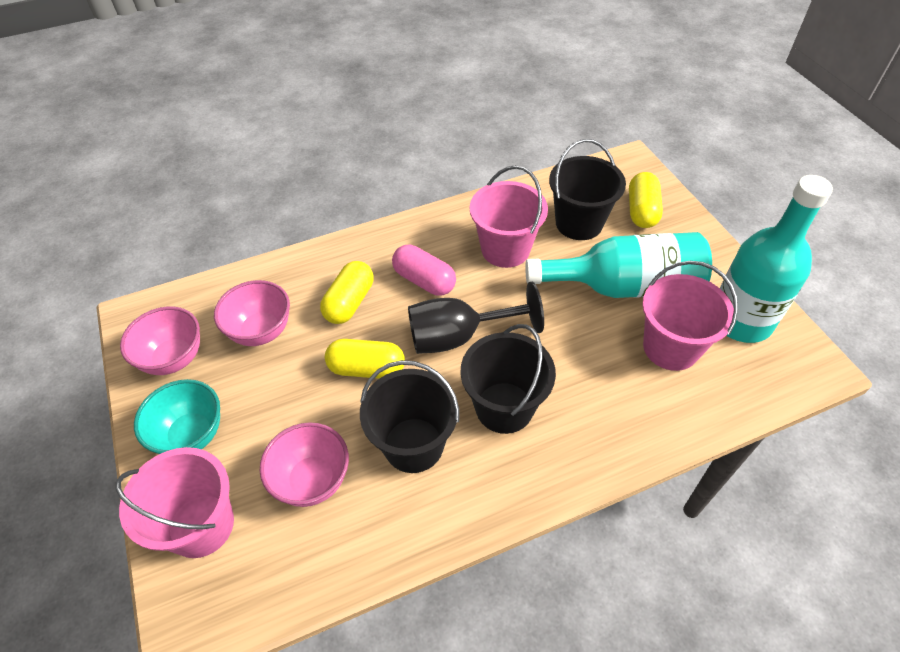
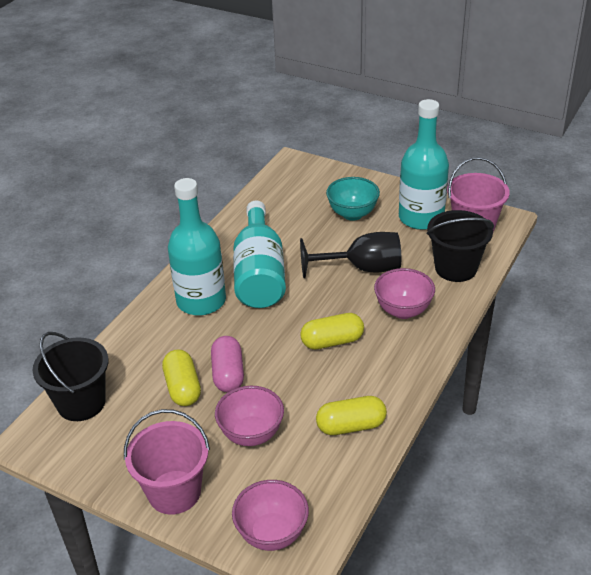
black bucket: [360,360,459,473] [460,324,556,434] [549,139,626,240] = 3 -> [33,332,109,421] [427,210,494,282] = 2
pink bucket: [116,447,234,558] [470,165,548,268] [642,261,738,371] = 3 -> [124,409,210,515] [447,157,510,232] = 2
turquoise bottle: [525,232,712,298] [720,175,833,343] = 2 -> [168,178,226,316] [233,200,286,308] [399,99,449,230] = 3

